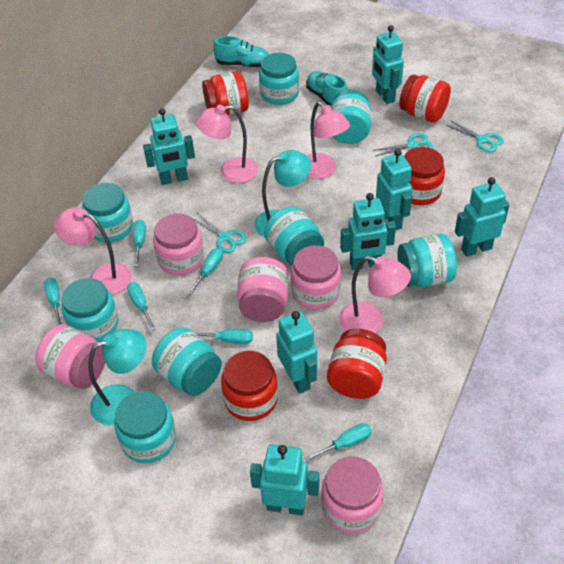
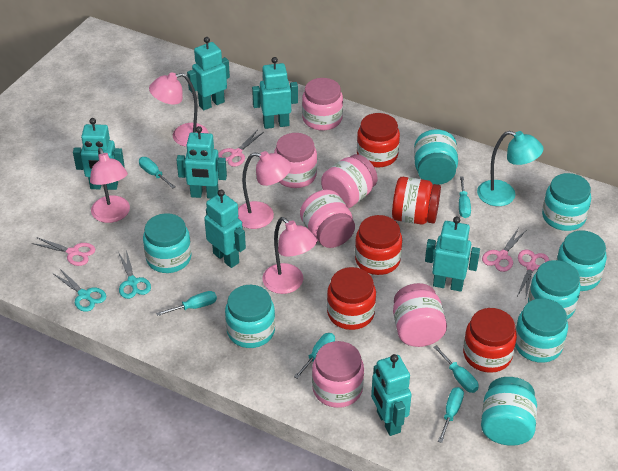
pink jar: [35,324,106,389] [153,213,204,275] [237,257,289,322] [291,245,341,310] [321,456,384,533] = 5 -> [274,133,317,188] [300,190,355,248] [302,78,343,130] [312,341,364,408] [321,154,378,208] [393,283,447,347] = 6
pink scissors: none = 0 -> [32,237,95,266] [218,131,264,167] [482,229,526,272] [517,250,549,296] = 4
turquoise lamp: [88,329,146,425] [254,150,311,237] = 2 -> [477,131,543,206] = 1
turquoise scissors: [193,214,246,253] [372,133,433,156] [446,120,504,152] = 3 -> [54,268,106,312] [118,250,151,299] = 2
turquoise shoe: [213,36,269,68] [306,71,348,107] = 2 -> none = 0

